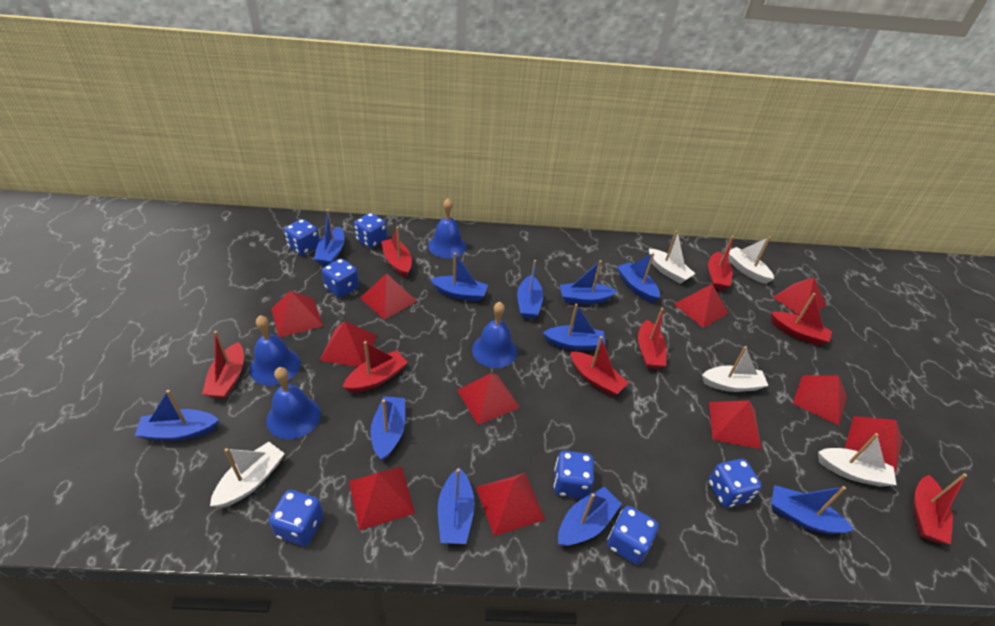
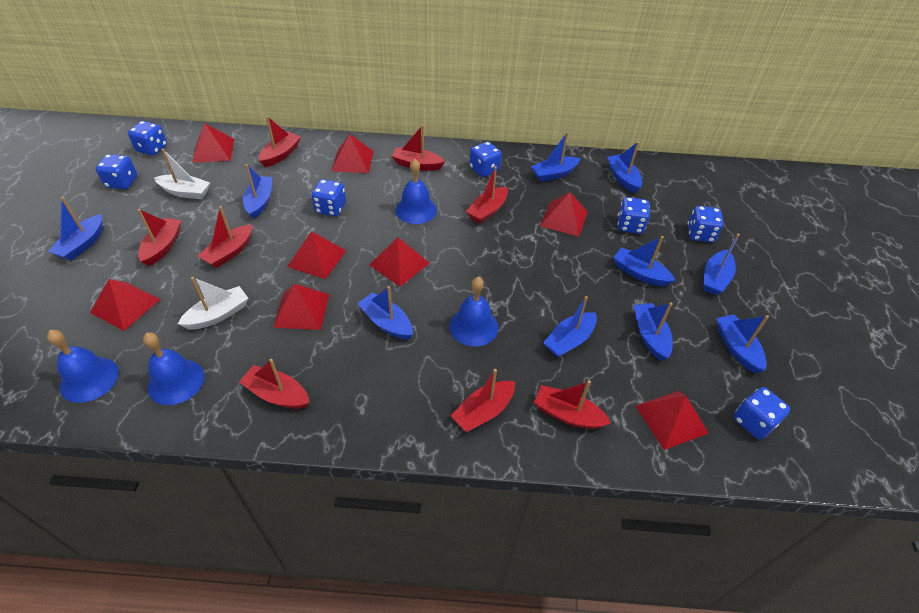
blue boat: [135,390,219,441] [314,209,345,266] [370,396,405,461] [430,253,488,302] [438,468,475,544] [517,260,543,319] [543,304,605,350] [558,487,622,546] [560,260,617,305] [617,253,660,303] [771,485,854,534] = 11 -> [48,197,103,261] [243,164,272,219] [357,286,413,340] [531,132,581,182] [543,296,597,358] [607,141,642,193] [613,236,675,286] [634,303,673,361] [703,234,740,295] [716,314,769,373] = 10
red pyramid: [271,291,323,337] [320,321,377,367] [349,467,415,531] [360,273,417,320] [457,373,520,425] [476,473,546,536] [674,284,729,328] [709,400,761,449] [773,277,826,317] [792,375,847,426] [845,416,902,473] = 11 -> [90,279,160,331] [192,123,234,163] [273,284,329,330] [287,231,346,279] [332,134,374,173] [369,237,430,286] [540,192,588,237] [636,391,708,450] = 8
white boat: [210,442,285,508] [649,231,696,284] [702,346,768,392] [728,236,774,284] [818,433,897,487] = 5 -> [154,149,210,199] [178,277,248,330] = 2

